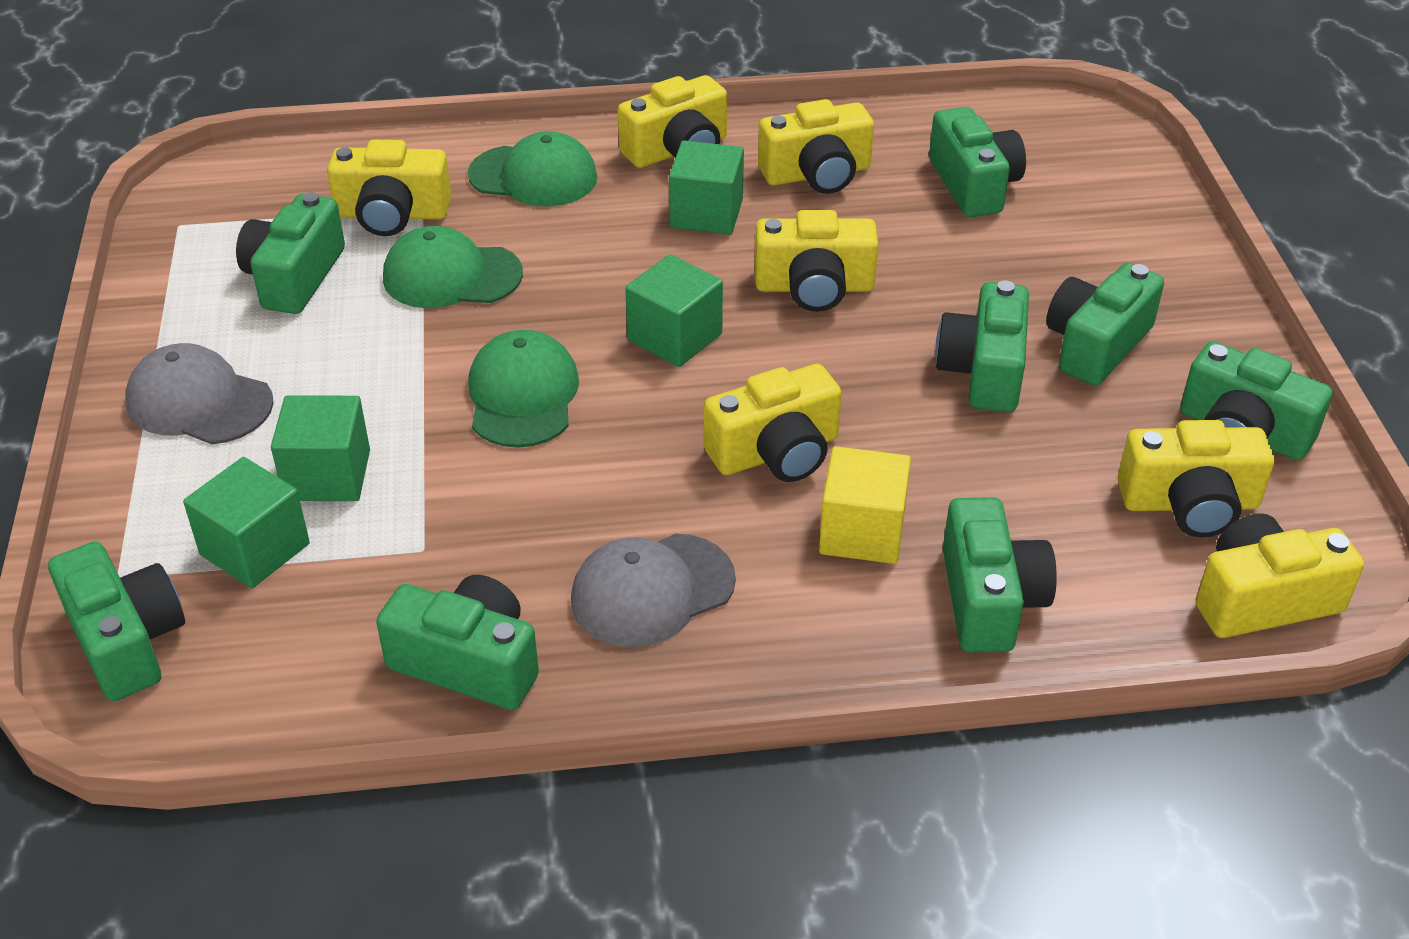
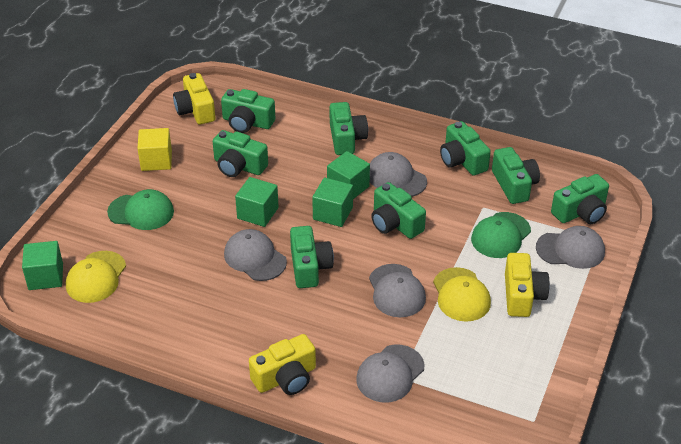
green cap: [383,226,523,308] [468,131,597,207] [468,330,579,448] = 3 -> [107,189,174,230] [471,212,531,258] = 2
grey cap: [125,343,274,444] [571,534,736,648] = 2 -> [224,229,287,281] [356,345,424,403] [369,264,426,317] [370,152,427,197] [536,226,605,269] = 5
yellow camera: [327,140,451,236] [618,75,727,168] [704,364,842,482] [755,210,879,312] [758,99,874,194] [1117,420,1274,537] [1196,513,1364,638] = 7 -> [173,73,215,124] [249,334,316,395] [505,253,550,317] = 3
yellow cap: none = 0 -> [66,251,126,303] [433,267,491,322] = 2

